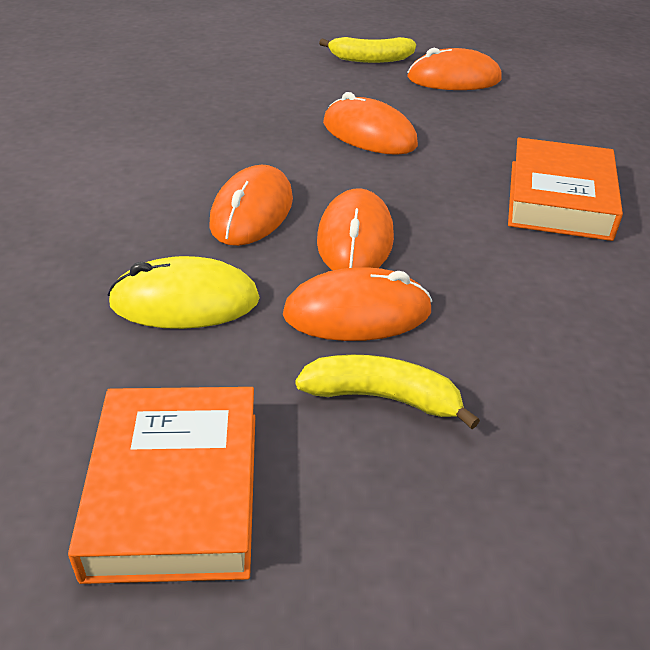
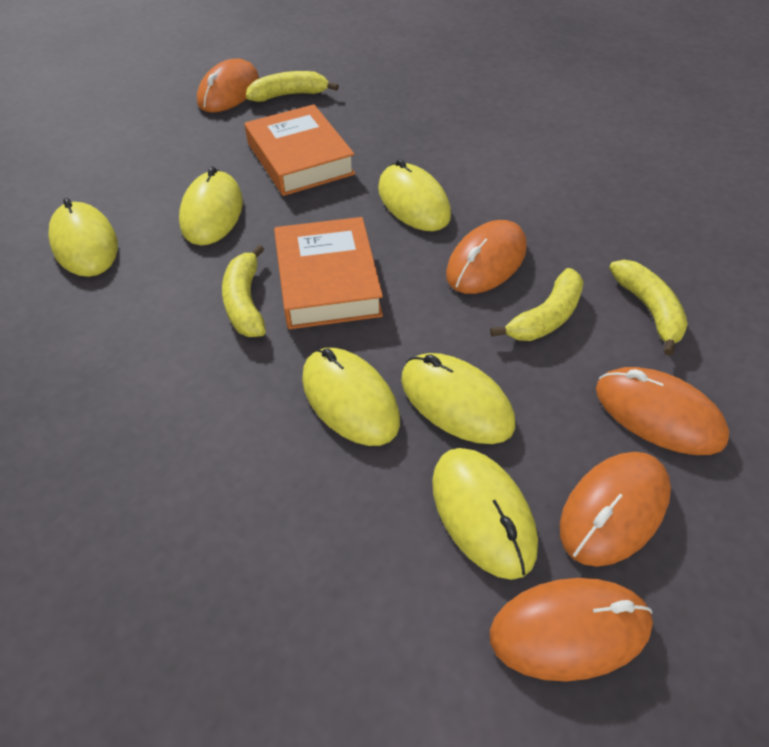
yellow banana: [295,355,480,429] [319,37,416,63] = 2 -> [222,244,266,337] [246,71,339,102] [490,268,584,341] [609,260,688,356] = 4
yellow mouse: [108,256,260,329] = 1 -> [48,198,118,277] [179,166,243,245] [302,348,400,446] [378,159,451,231] [401,353,515,444] [432,448,538,580] = 6

